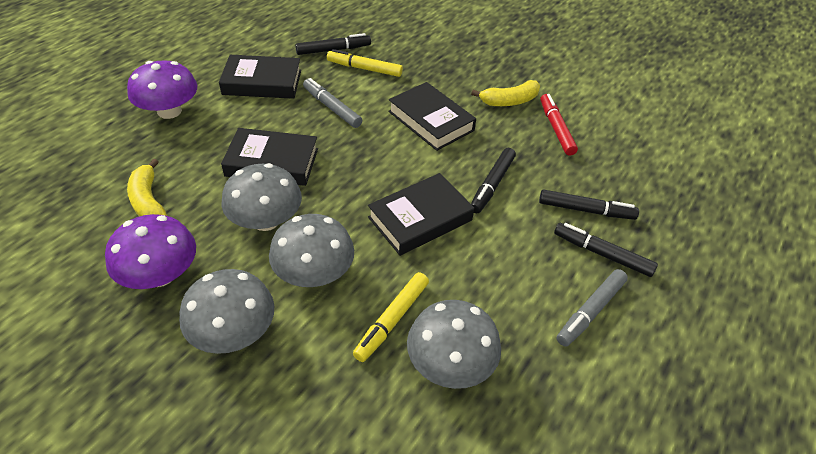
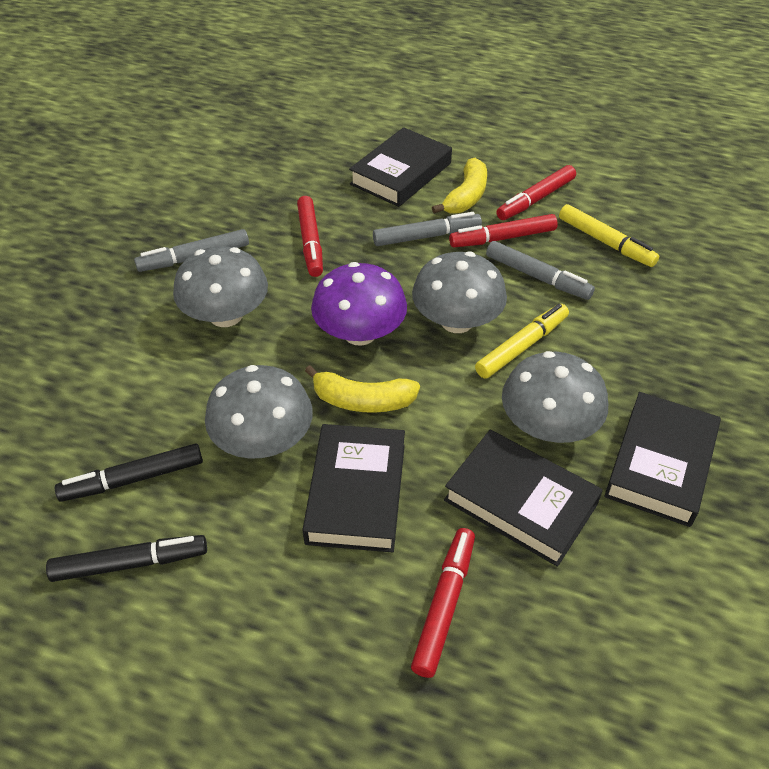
black marker: [295,33,371,55] [471,148,516,213] [539,190,639,220] [554,223,658,277] = 4 -> [46,535,207,582] [55,443,203,502] = 2
grey marker: [303,78,362,128] [557,269,628,347] = 2 -> [134,229,249,272] [373,212,482,246] [486,241,595,300] = 3
purple mushroom: [105,214,196,289] [127,60,197,119] = 2 -> [311,262,407,346] = 1
red marker: [540,94,578,156] = 1 -> [297,196,323,277] [411,528,475,678] [449,214,558,247] [496,165,576,220] = 4

